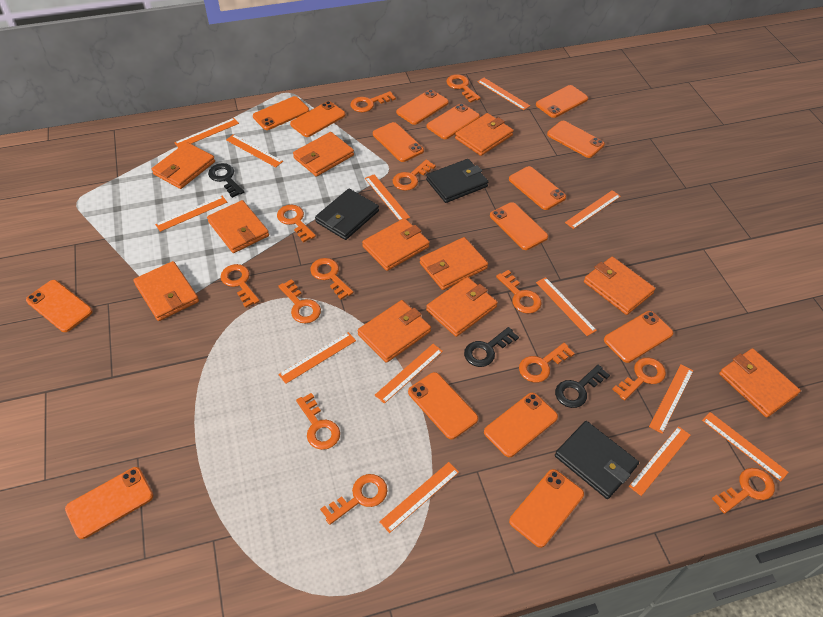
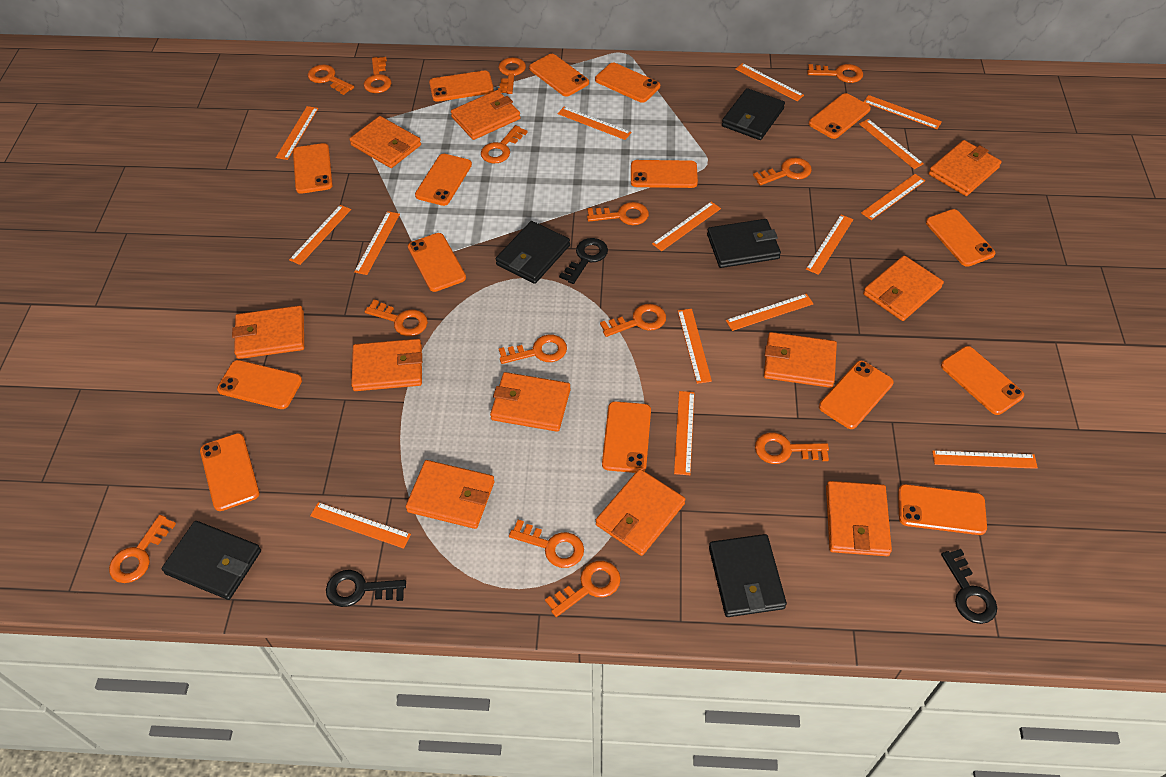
black wallet: [315,189,379,240] [426,159,488,203] [555,421,639,499] = 3 -> [161,521,261,600] [496,221,570,284] [707,219,781,268] [709,534,787,617] [722,88,785,140] = 5
orange key: [221,264,260,308] [277,205,316,242] [278,279,321,323] [296,393,340,450] [310,258,354,300] [320,474,388,525] [351,91,396,112] [393,160,436,191] [446,74,481,103] [496,270,542,314] [519,343,575,383] [612,358,666,400] [712,468,775,514] = 13 -> [109,515,176,583] [308,64,354,95] [364,57,392,93] [365,299,428,336] [481,125,528,163] [498,57,526,94] [499,334,567,364] [509,520,584,568] [545,561,621,617] [587,202,649,225] [600,304,666,337] [753,158,812,185] [755,432,829,464] [807,64,863,83] = 14
orange ruler: [155,196,227,232] [174,118,239,148] [226,134,283,167] [278,332,356,384] [365,174,410,221] [375,344,443,404] [379,462,459,533] [477,78,530,110] [536,277,597,336] [565,190,621,229] [629,426,691,496] [649,365,694,434] [702,412,789,482] = 13 -> [276,106,318,160] [289,205,351,265] [310,502,411,549] [354,211,400,275] [558,107,631,140] [652,202,721,251] [674,391,695,475] [678,309,712,384] [726,294,813,331] [735,63,804,101] [806,215,853,275] [859,119,924,169] [861,174,925,220] [864,95,942,129] [932,450,1038,469] = 15

